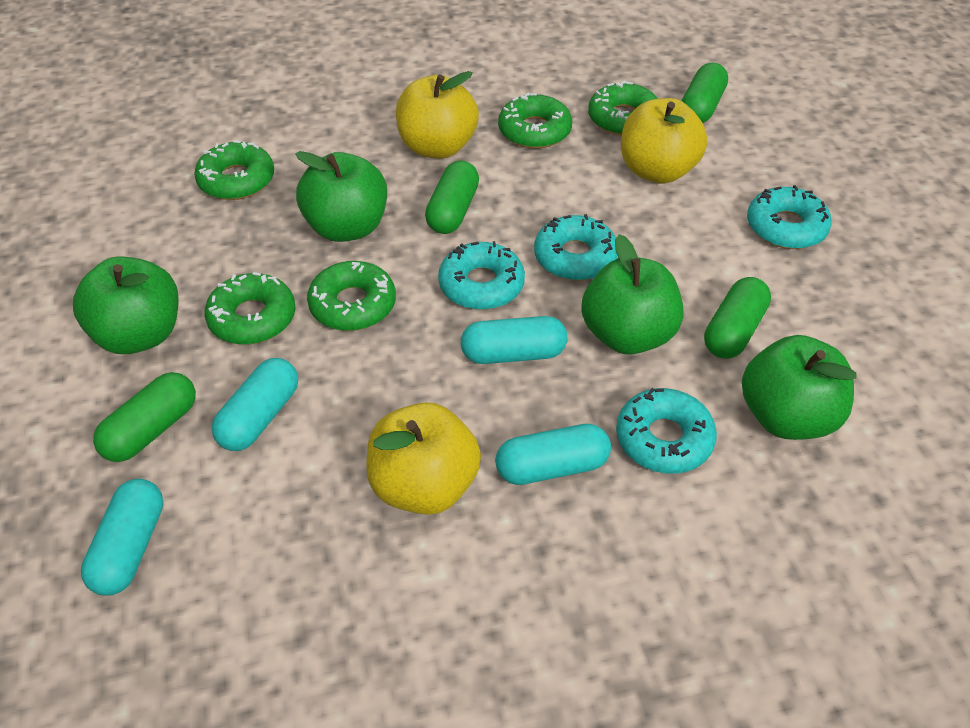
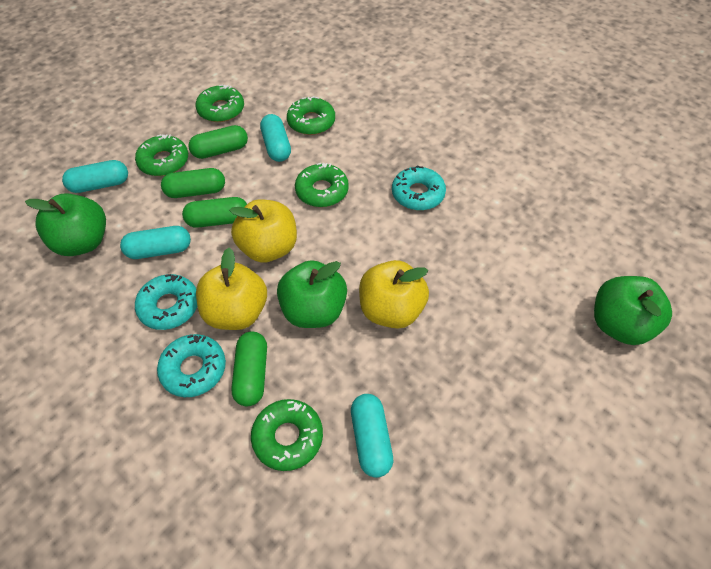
green apple: [73,256,179,354] [295,151,387,242] [581,234,683,355] [742,335,857,440] = 4 -> [25,193,106,256] [277,260,347,328] [594,276,672,345] = 3
turquoise donut: [438,241,525,310] [534,214,618,280] [616,388,717,474] [747,185,832,249] = 4 -> [135,274,198,330] [157,334,226,397] [392,165,446,210] = 3

